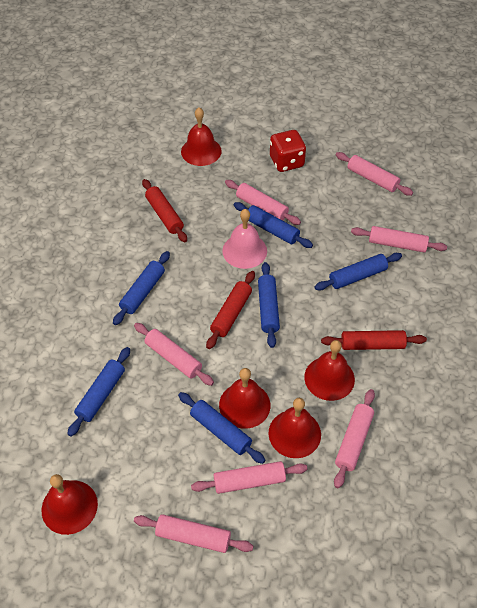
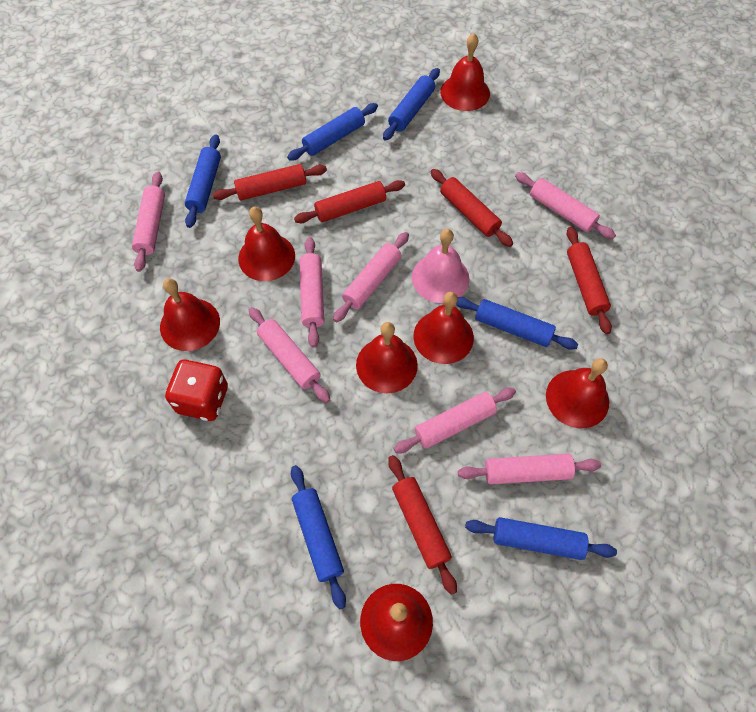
red bell: [42,474,98,535] [181,108,222,166] [219,368,270,429] [269,398,321,458] [304,340,355,401] = 5 -> [160,278,220,351] [238,207,295,281] [356,322,418,393] [360,584,433,661] [413,292,474,364] [440,33,490,111] [546,358,609,428] = 7
red rolling pin: [142,179,187,242] [206,271,255,349] [321,330,427,350] = 3 -> [213,164,327,200] [294,180,405,223] [388,455,457,595] [430,169,513,247] [567,227,612,334] = 5

